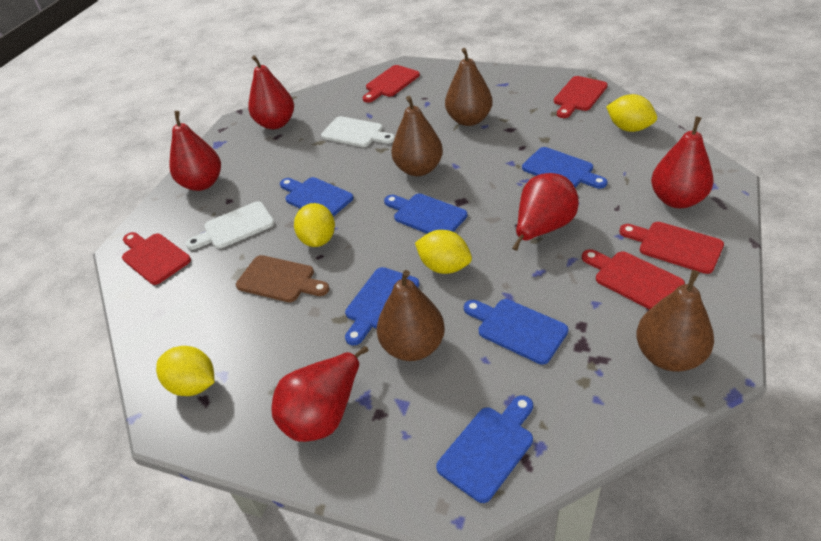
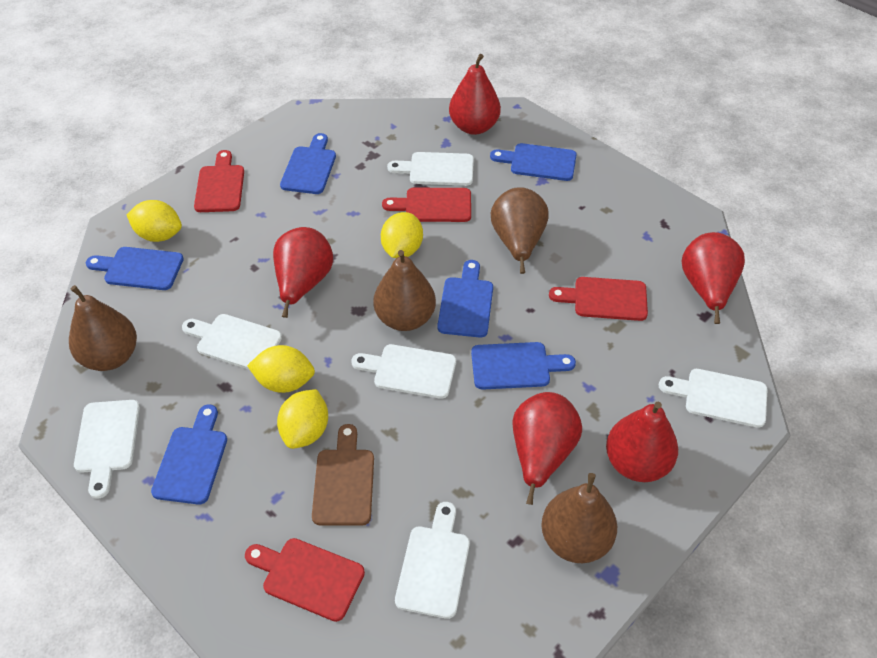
red cutting board: [122,232,191,285] [363,65,420,103] [554,76,608,118] [582,249,685,310] [619,222,724,274] = 5 -> [194,150,244,212] [245,538,365,622] [382,188,471,222] [549,277,648,321] = 4
white cutting board: [186,201,274,250] [321,116,395,147] = 2 -> [74,400,140,499] [182,314,282,370] [351,344,456,399] [387,152,474,186] [395,502,470,619] [659,369,768,428] = 6

